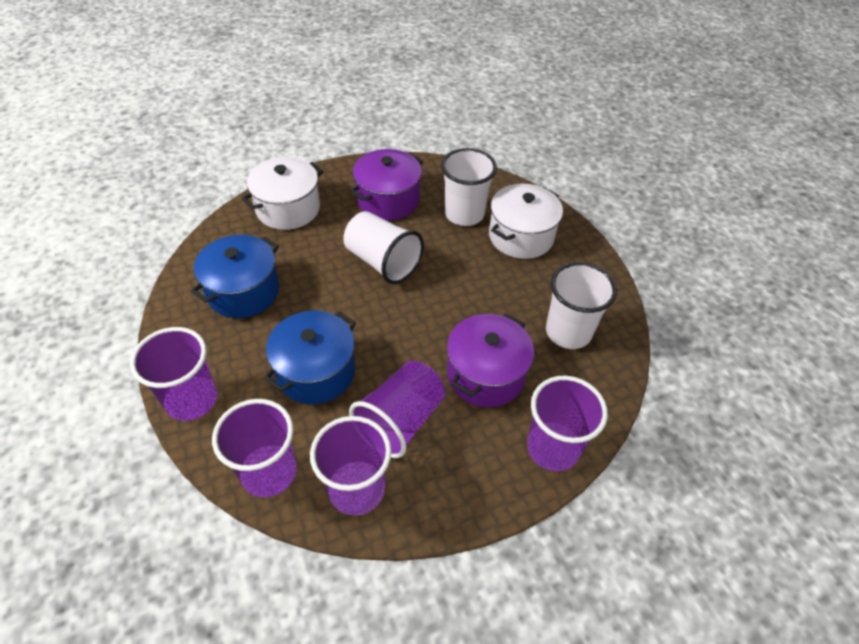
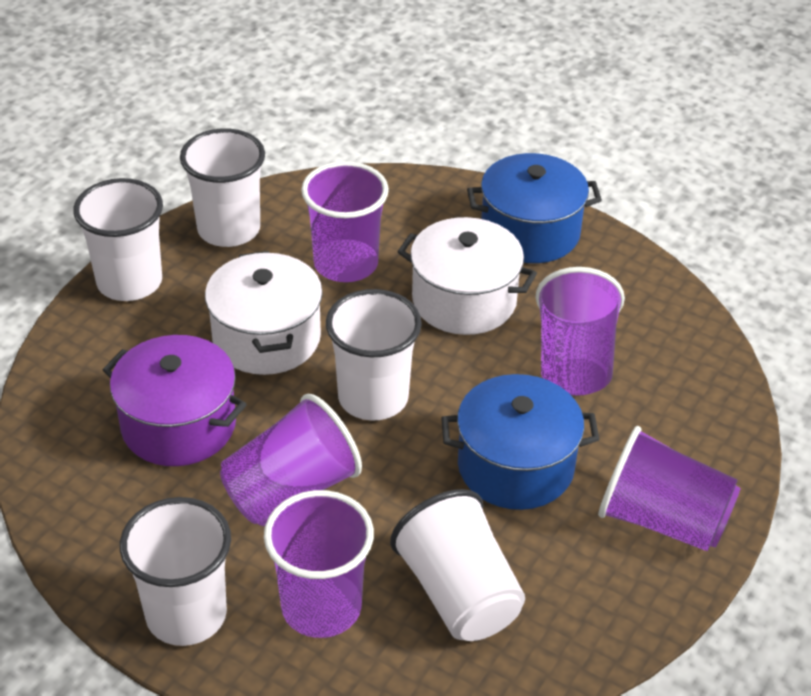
purple pot: [350,149,423,220] [447,314,534,407] = 2 -> [103,335,247,466] = 1
white cup: [343,211,424,284] [441,148,497,226] [546,262,617,349] = 3 -> [73,178,163,301] [120,497,231,646] [180,128,265,247] [326,289,422,421] [390,489,525,641] = 5

